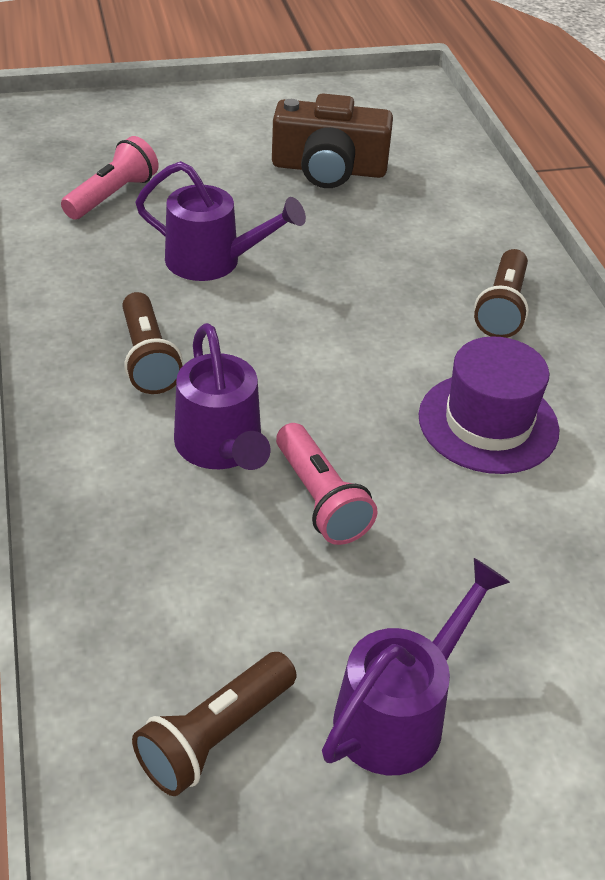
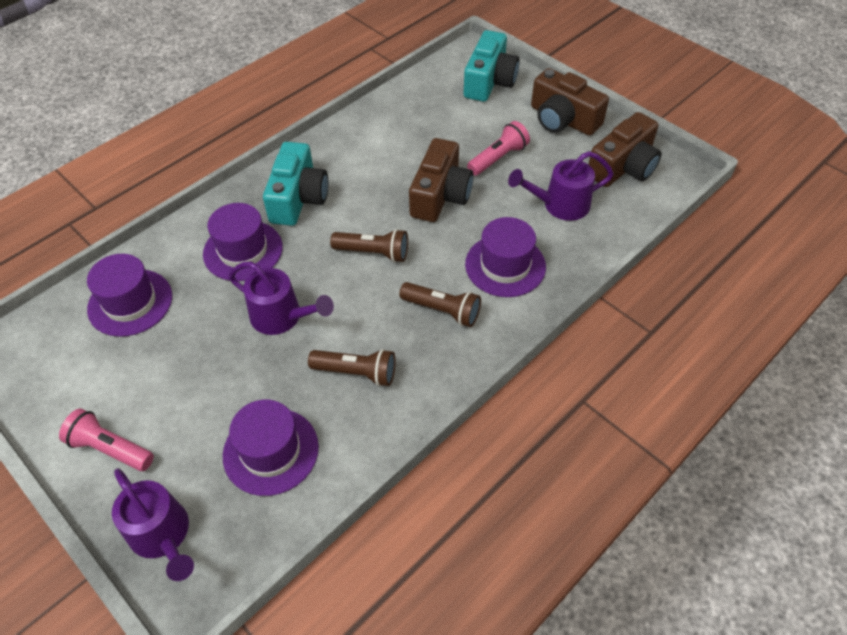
brown camera: [272,93,393,188] = 1 -> [409,138,474,222] [531,68,609,136] [588,112,661,187] = 3
purple hat: [419,336,560,474] = 1 -> [87,254,172,337] [203,203,283,281] [223,400,319,496] [465,217,546,297] = 4
turquoise camera: none = 0 -> [263,142,328,226] [464,30,520,102] = 2

